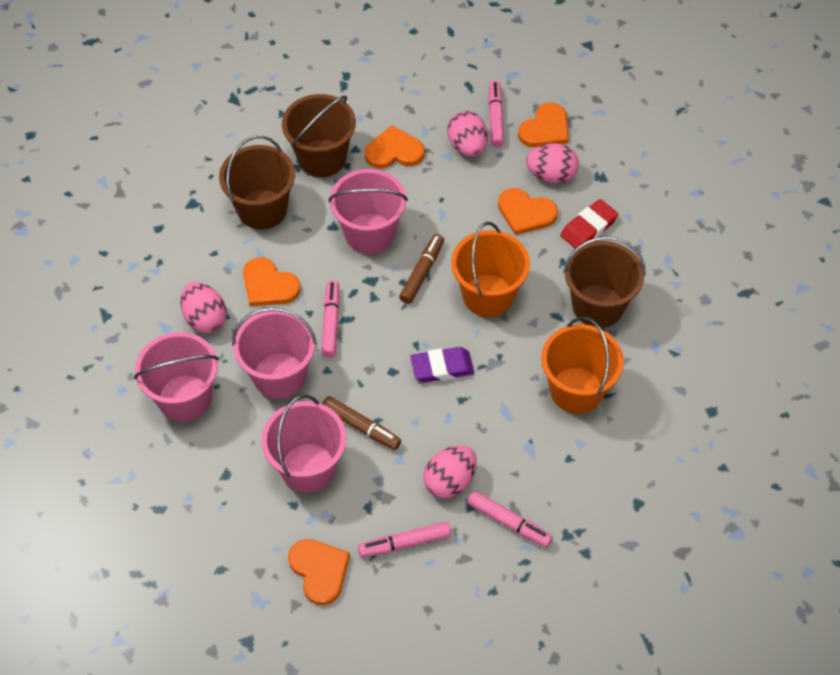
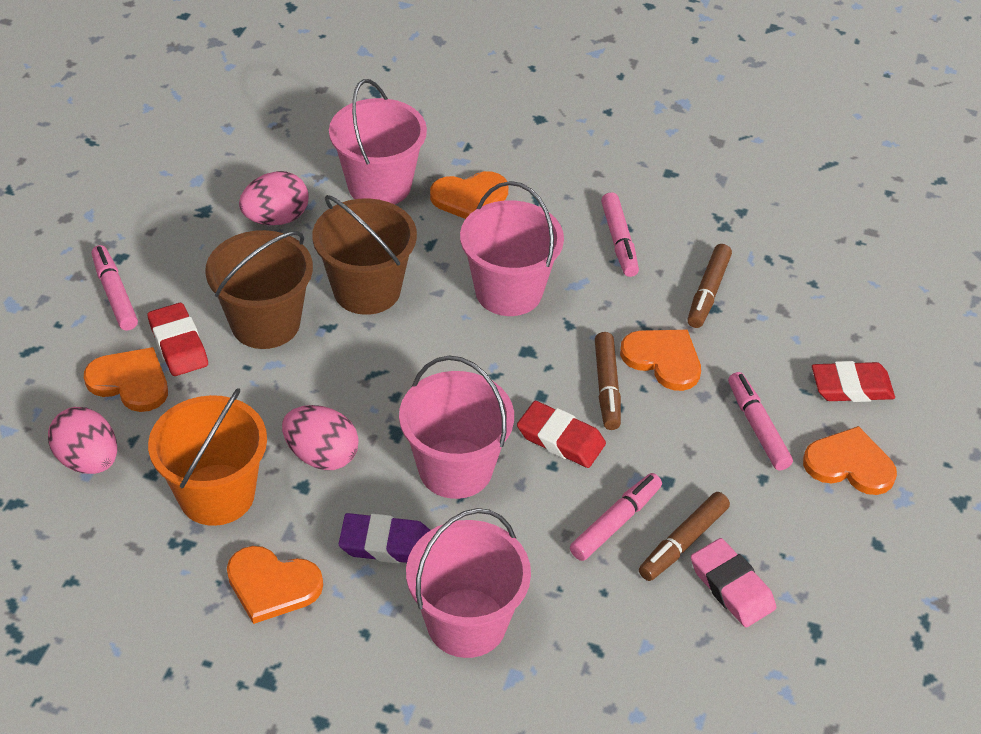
brown bucket: [219,135,295,230] [282,94,356,177] [563,236,645,328] = 3 -> [205,230,313,349] [312,195,417,315] = 2
brown marker: [322,396,401,450] [399,234,444,304] = 2 -> [595,332,621,430] [639,492,730,581] [687,244,732,328] = 3
orange bucket: [451,222,530,317] [541,317,624,414] = 2 -> [148,388,267,526] = 1
pink egg: [180,282,226,333] [424,445,477,498] [447,111,488,157] [526,143,579,184] = 4 -> [48,407,117,474] [239,171,309,225] [282,405,359,470] = 3
pink eraser: none = 0 -> [691,538,776,627] = 1
red eraser: [560,199,618,249] = 1 -> [147,303,208,376] [517,401,606,468] [812,361,895,402] = 3

